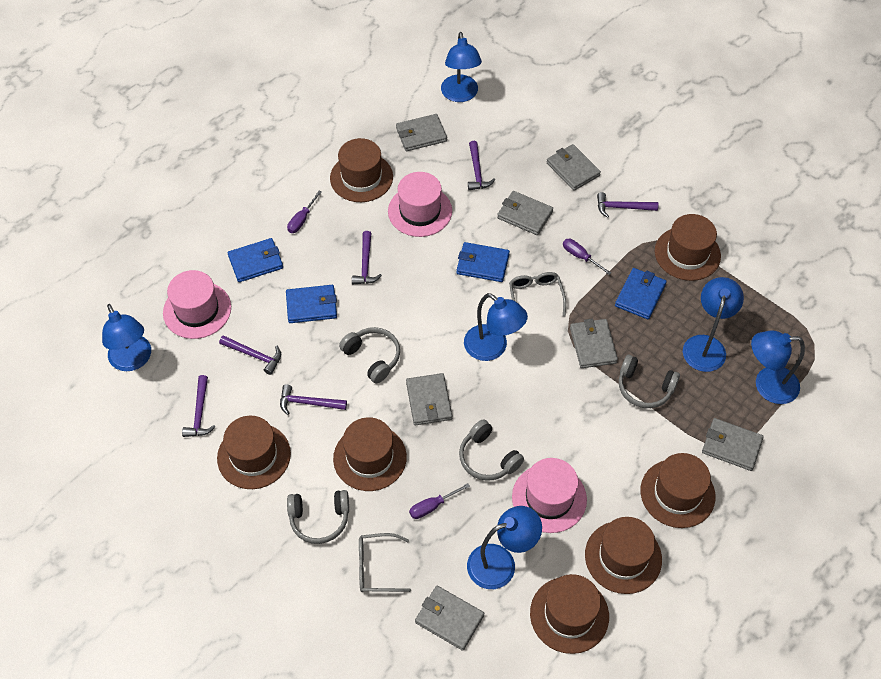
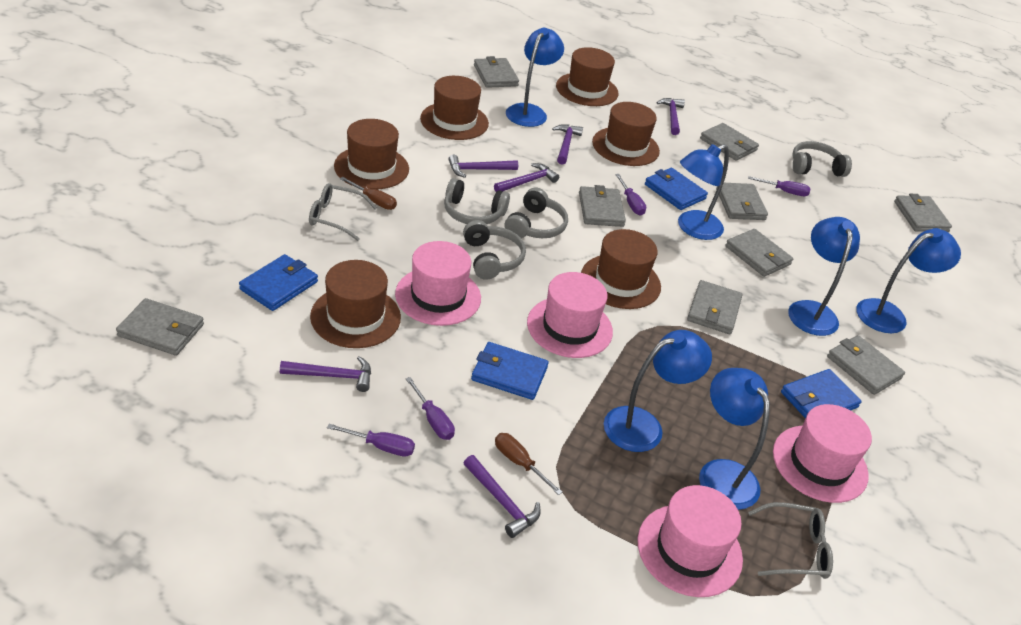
brown hat: [217,416,291,489] [330,138,393,202] [333,417,407,491] [530,574,609,654] [585,517,662,594] [641,453,716,528] [655,214,721,281] = 7 -> [310,260,401,348] [334,119,409,189] [420,76,489,140] [556,47,619,106] [581,229,661,309] [592,102,660,166] = 6
brown screwdriver: none = 0 -> [340,177,397,210] [495,433,562,495] = 2
grey wallet: [396,114,447,151] [406,373,452,425] [415,586,484,651] [497,191,553,235] [547,144,601,191] [570,319,618,368] [702,418,764,471] = 7 -> [116,298,204,356] [474,56,519,88] [579,185,626,227] [687,280,742,334] [700,123,759,161] [716,183,768,220] [725,229,793,277] [827,335,905,395] [894,194,952,232] = 9
pink hat: [163,270,231,339] [388,172,452,237] [512,458,587,533] = 3 -> [395,241,481,326] [527,272,613,358] [638,485,743,597] [773,404,872,503] = 4
purple screwdriver: [287,191,322,233] [409,483,470,519] [563,239,611,275] = 3 -> [327,424,415,457] [406,377,455,440] [615,174,646,215] [748,176,811,196] = 4

